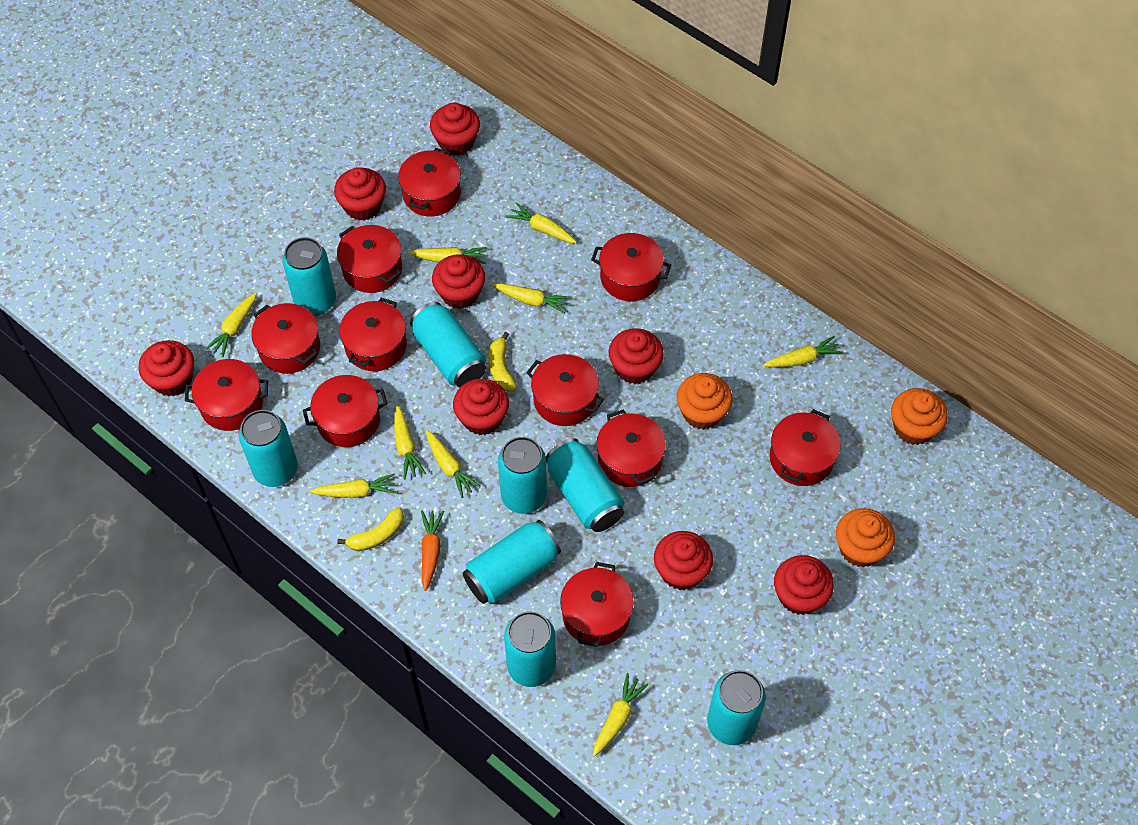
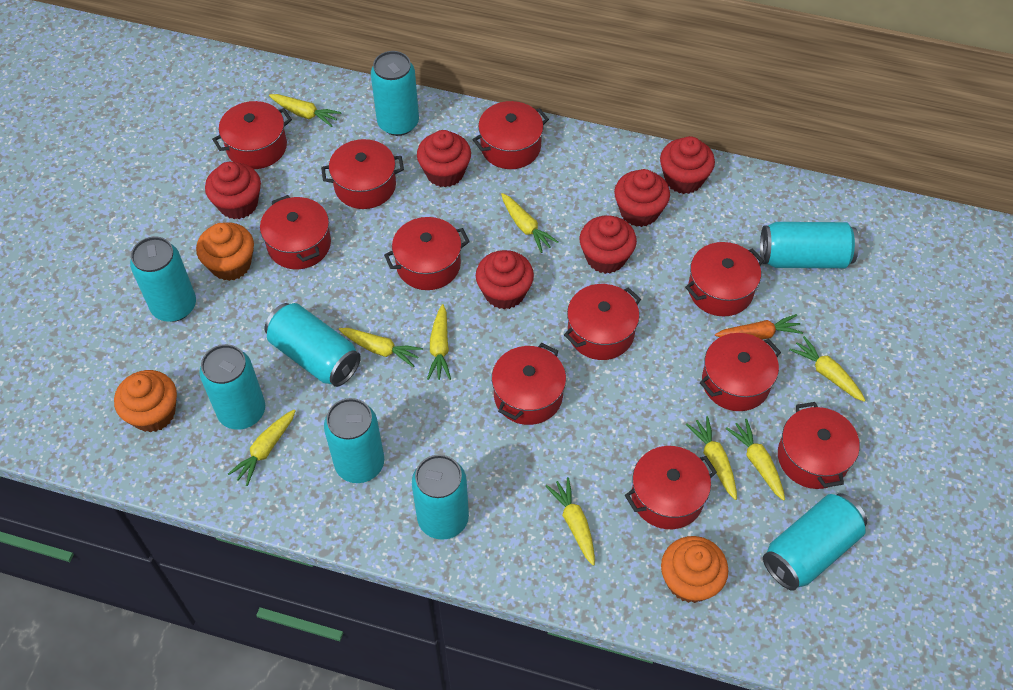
red cupcake: [138,340,194,396] [334,167,386,221] [430,103,480,156] [432,254,485,309] [453,379,509,435] [609,328,664,384] [654,531,713,590] [774,555,834,615] = 8 -> [205,162,261,219] [417,130,471,188] [476,250,534,309] [580,216,637,274] [614,169,670,227] [660,136,715,194] = 6
yellow banana: [337,507,404,551] [489,332,517,392] = 2 -> none = 0

